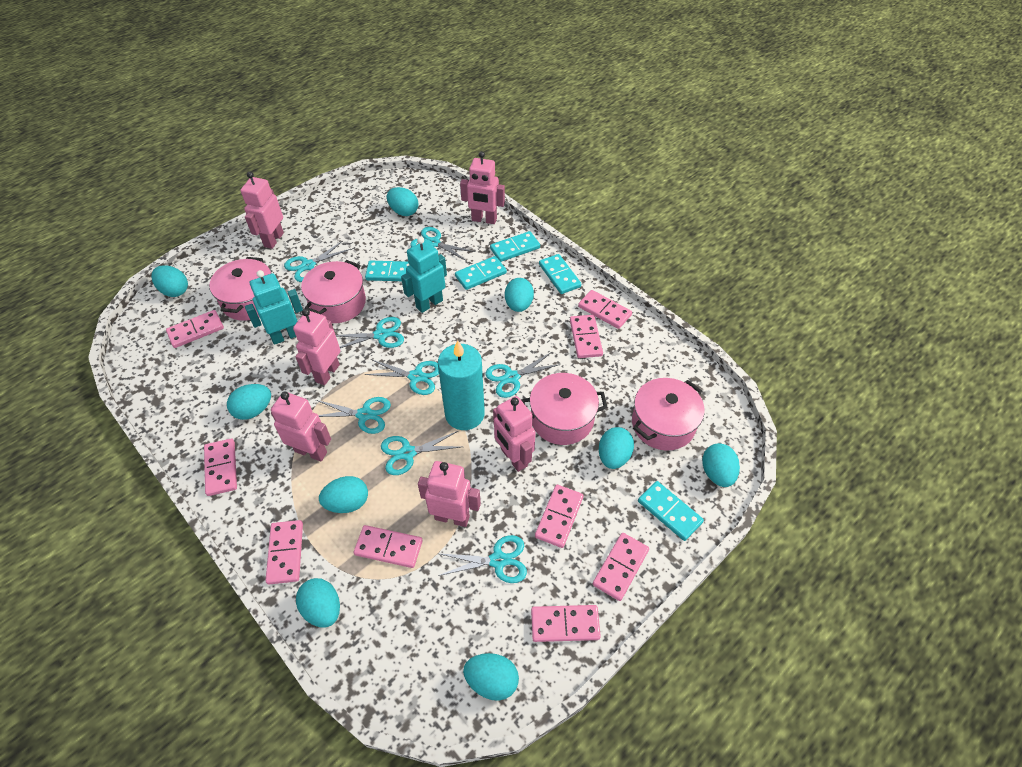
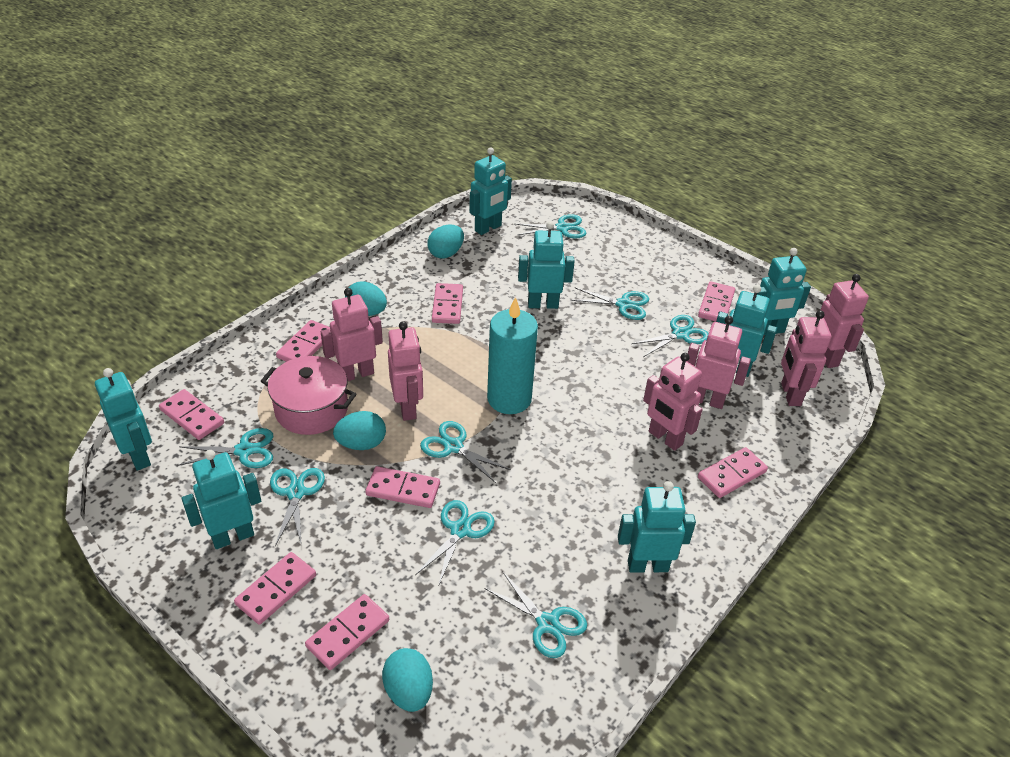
pink domino: [166,310,224,348] [204,438,237,496] [265,520,303,585] [354,525,423,568] [531,605,601,642] [535,485,583,548] [570,315,603,358] [578,290,632,329] [593,533,649,601] = 9 -> [159,389,224,440] [234,552,316,625] [276,320,330,362] [305,594,389,670] [365,466,440,508] [432,283,463,324] [698,281,735,322] [698,447,768,498] = 8
pink pot: [209,257,271,321] [301,260,366,323] [521,373,608,445] [632,378,705,451] = 4 -> [261,356,356,435] = 1
turquoise domino: [365,261,409,281] [455,256,507,290] [490,231,540,262] [539,254,581,294] [638,481,704,541] = 5 -> none = 0
turquoise egg: [151,265,188,297] [227,384,271,420] [296,578,340,628] [319,476,368,513] [387,187,418,216] [463,653,519,701] [505,278,534,312] [599,427,634,469] [702,443,740,487] = 9 -> [333,411,386,450] [345,281,387,316] [382,648,433,712] [427,224,464,259] = 4
turquoise robot: [245,270,303,345] [401,237,447,313] = 2 -> [95,368,152,471] [182,450,261,549] [469,147,512,235] [518,221,575,309] [618,481,696,573] [716,285,777,377] [757,248,811,335] = 7

